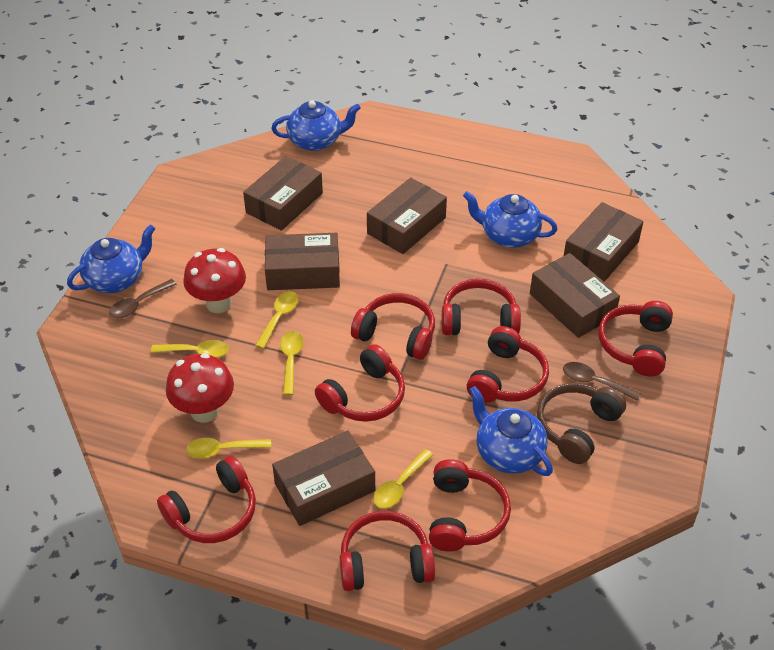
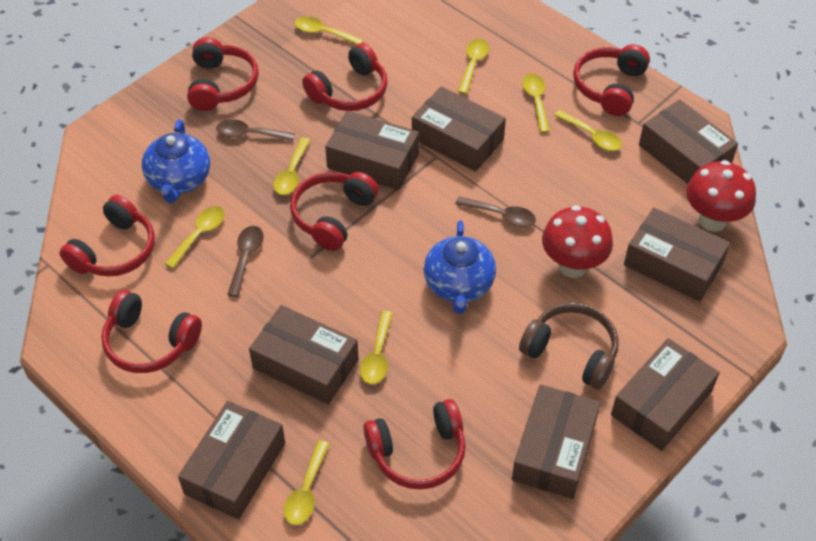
blue teapot: [67,224,155,293] [272,100,361,151] [463,191,557,248] [469,386,553,476] = 4 -> [142,120,210,203] [424,220,496,314] = 2
brown box: [243,156,323,231] [265,233,340,290] [272,431,375,526] [367,178,447,254] [530,253,620,338] [564,202,643,282] = 6 -> [178,401,285,519] [249,305,359,404] [325,111,419,190] [412,86,506,171] [512,384,601,499] [611,338,719,451] [624,208,730,302] [639,100,738,184] = 8
brown spoon: [109,279,176,318] [563,362,641,401] = 2 -> [216,119,295,141] [227,226,264,297] [455,197,536,227] = 3
red headphones: [157,456,256,543] [315,344,405,422] [340,511,435,591] [351,293,435,360] [429,459,511,551] [442,279,521,335] [467,326,549,403] [599,301,673,377] = 8 -> [59,195,155,277] [101,290,202,373] [187,37,259,111] [290,172,379,251] [302,43,387,111] [363,399,466,490] [573,44,650,116] = 7
yellow spoon: [151,340,229,358] [186,438,271,459] [255,291,299,349] [280,331,304,395] [373,449,433,509] = 5 -> [165,206,225,269] [273,137,310,195] [284,440,330,525] [294,16,364,45] [360,311,393,384] [458,39,489,94] [522,74,550,133] [554,110,622,151] = 8

